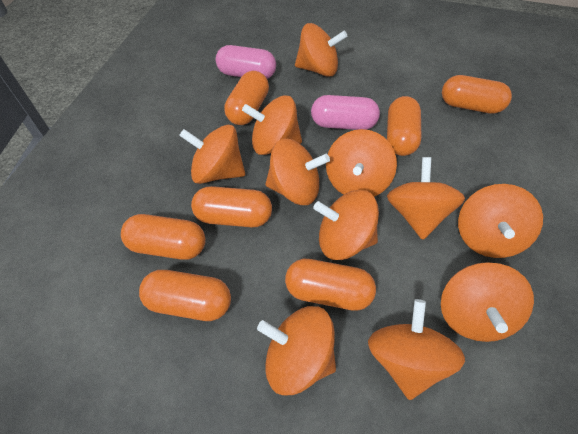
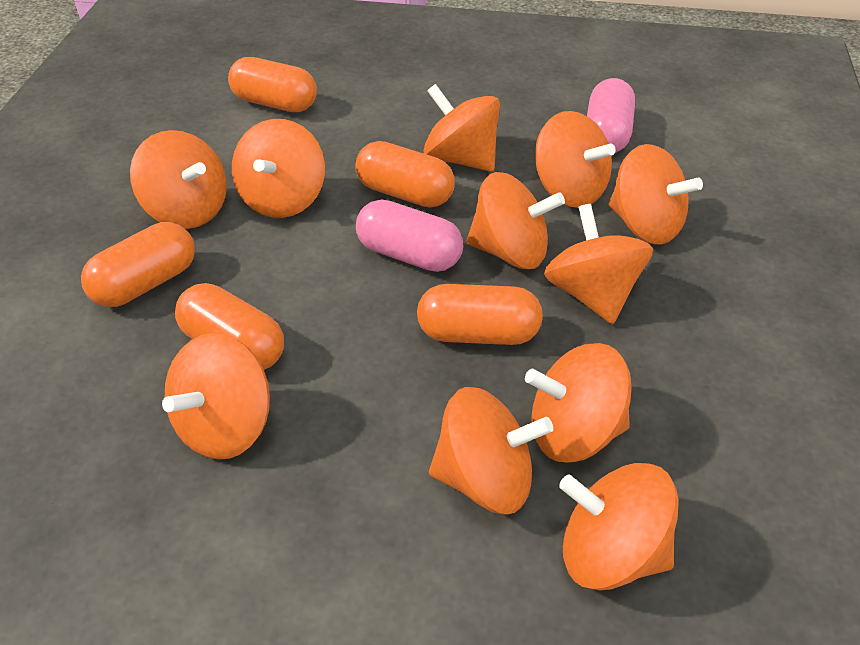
orange capsule: [121,214,206,260] [139,270,231,321] [191,186,272,227] [224,71,269,125] [285,259,376,311] [387,96,422,156] [442,75,512,114] = 7 -> [81,222,195,307] [175,283,284,370] [228,57,317,112] [355,141,455,208] [417,284,543,345] = 5

